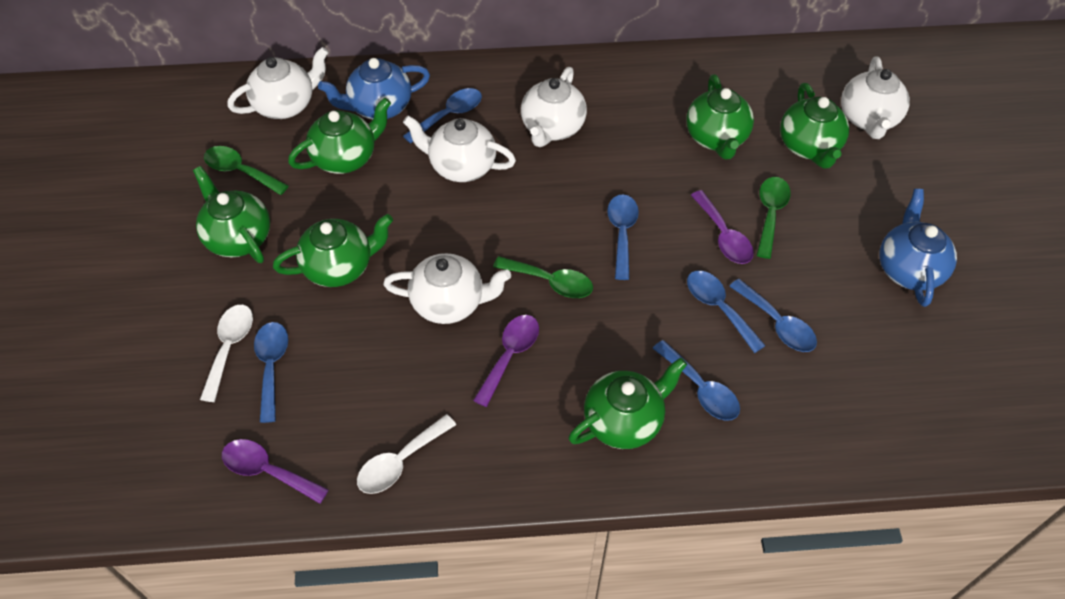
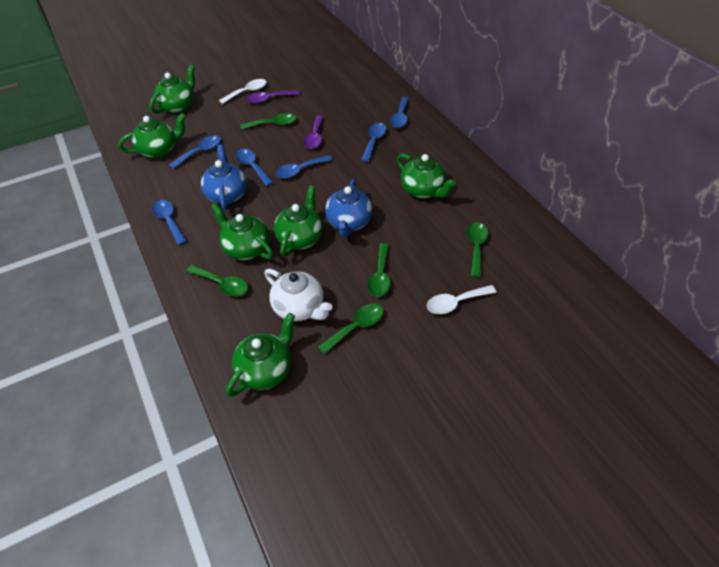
green spoon: [204,146,288,195] [493,256,593,298] [757,177,791,259] = 3 -> [186,265,248,297] [240,113,297,130] [318,304,384,354] [367,243,391,297] [467,222,488,278] = 5
purple spoon: [222,439,329,504] [473,315,539,407] [691,190,754,264] = 3 -> [246,90,300,104] [304,115,324,149] = 2
white teapot: [227,47,329,119] [383,253,511,324] [403,116,516,182] [521,67,587,147] [841,57,910,139] = 5 -> [264,269,332,322] = 1

